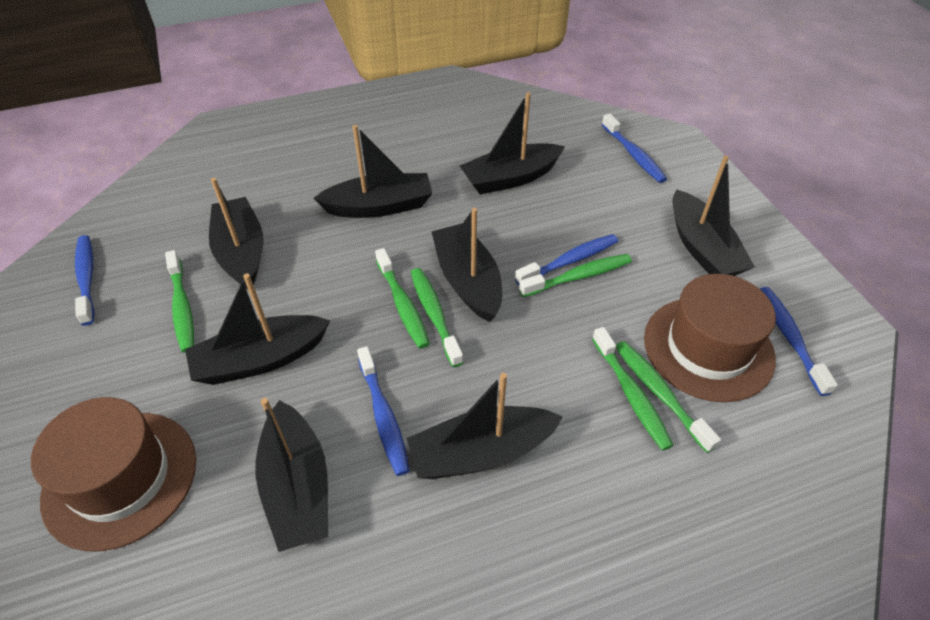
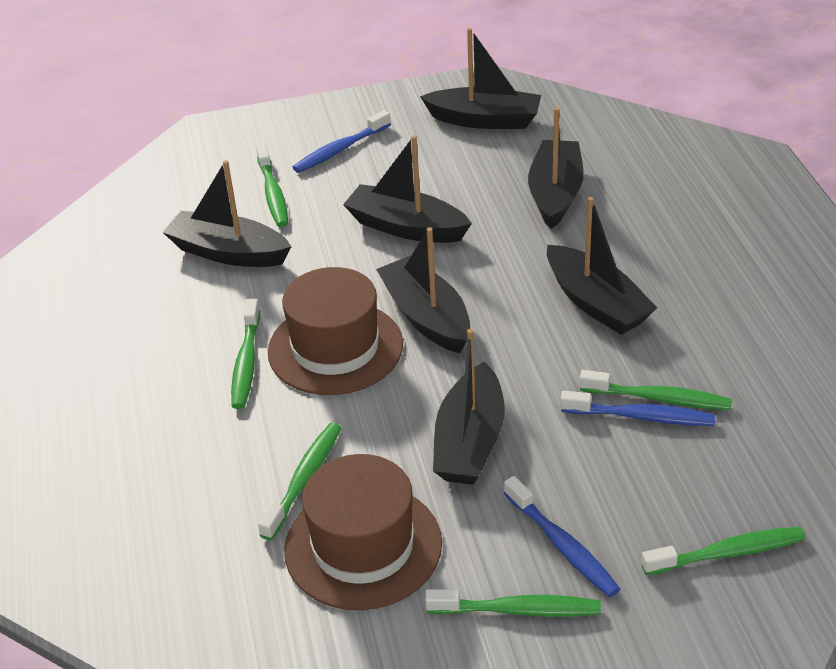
black boat: [185,274,330,385] [209,178,264,289] [256,398,328,552] [314,125,432,218] [407,373,563,479] [431,208,502,322] [460,92,565,194] [673,155,755,276] = 8 -> [163,160,291,267] [343,135,472,243] [376,227,470,353] [420,28,541,129] [433,329,505,485] [528,107,584,229] [547,197,657,335] = 7
blue toothbrush: [75,235,94,326] [357,346,410,476] [515,234,618,286] [602,114,667,183] [760,287,838,396] = 5 -> [293,110,391,173] [504,476,620,597] [561,391,715,426] = 3

